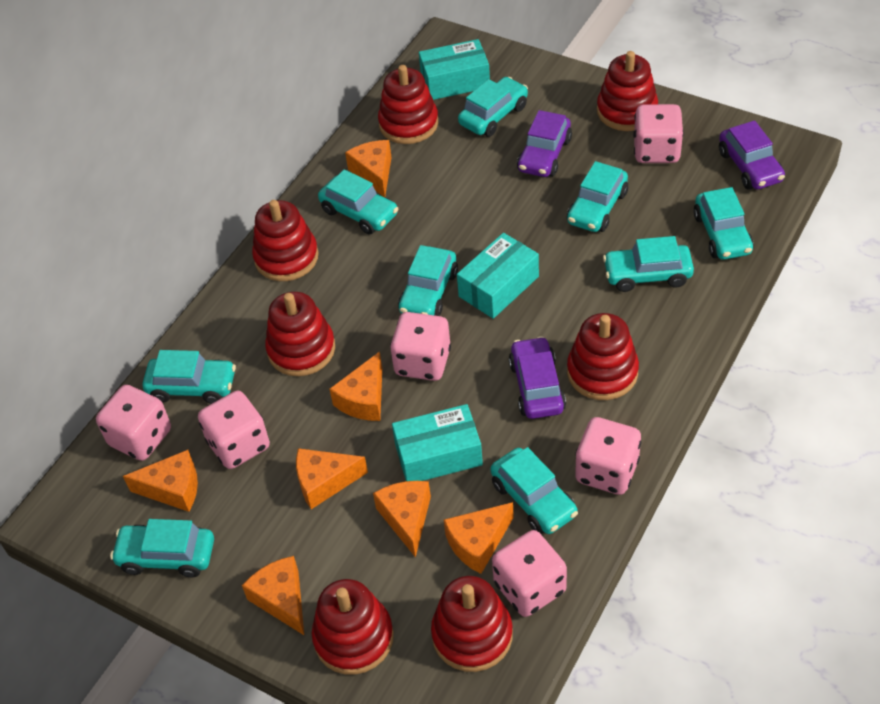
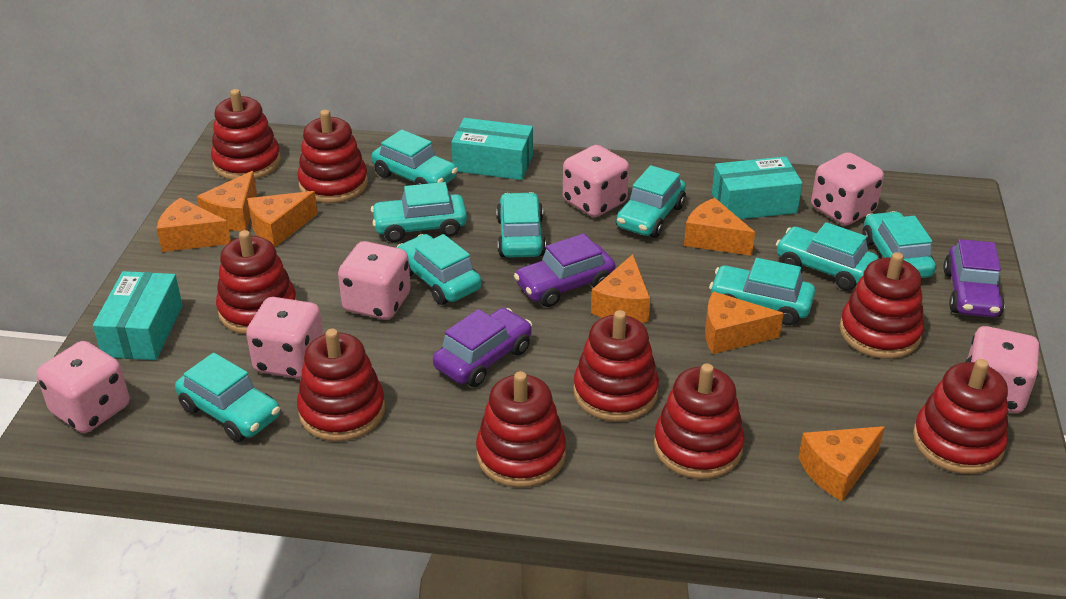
red stacking toy: [252,200,319,281] [265,292,335,376] [311,579,394,675] [378,65,438,144] [431,576,513,672] [567,313,639,400] [597,51,658,131] = 7 -> [211,89,281,180] [216,230,297,334] [297,110,368,203] [297,329,385,441] [476,371,566,488] [573,310,659,422] [654,363,745,479] [839,252,924,359] [913,359,1008,474] = 9

